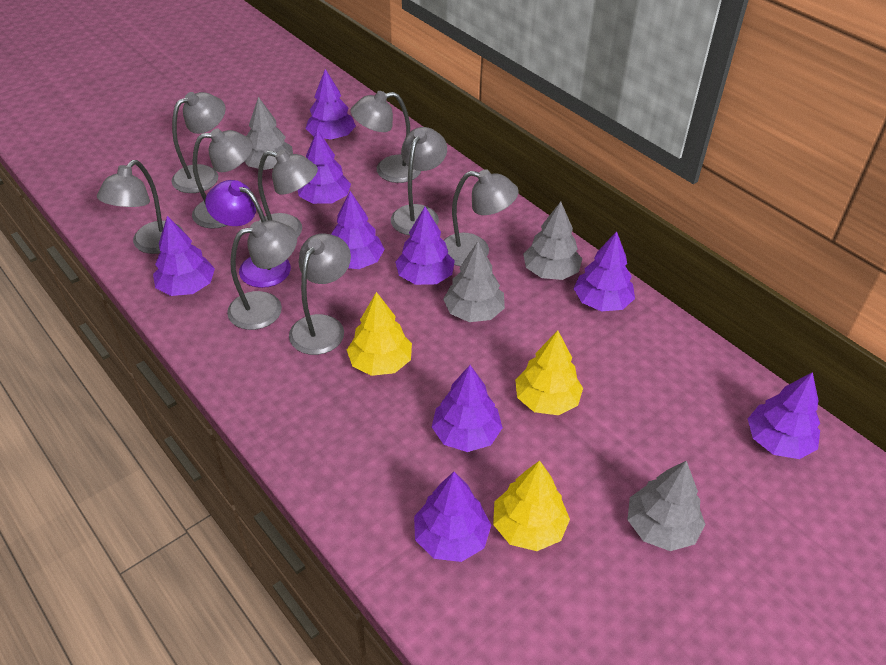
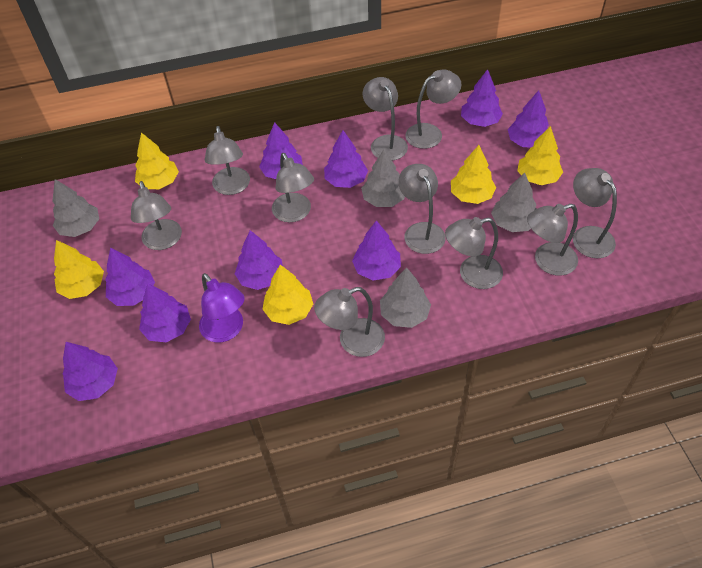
grey lamp: [97,160,184,254] [171,92,226,193] [192,128,253,229] [227,220,297,330] [258,150,318,238] [289,233,351,355] [351,91,421,183] [391,127,447,235] [444,169,519,266] = 9 -> [131,181,182,250] [205,126,250,195] [272,153,314,222] [314,287,385,357] [363,77,408,161] [398,164,446,254] [405,69,461,149] [445,217,503,289] [527,204,578,276] [573,168,617,258] = 10
yellow tree: [347,292,412,376] [493,461,570,551] [515,330,583,415] = 3 -> [54,240,104,299] [135,132,179,189] [263,265,313,325] [451,145,496,204] [517,126,563,185] = 5

